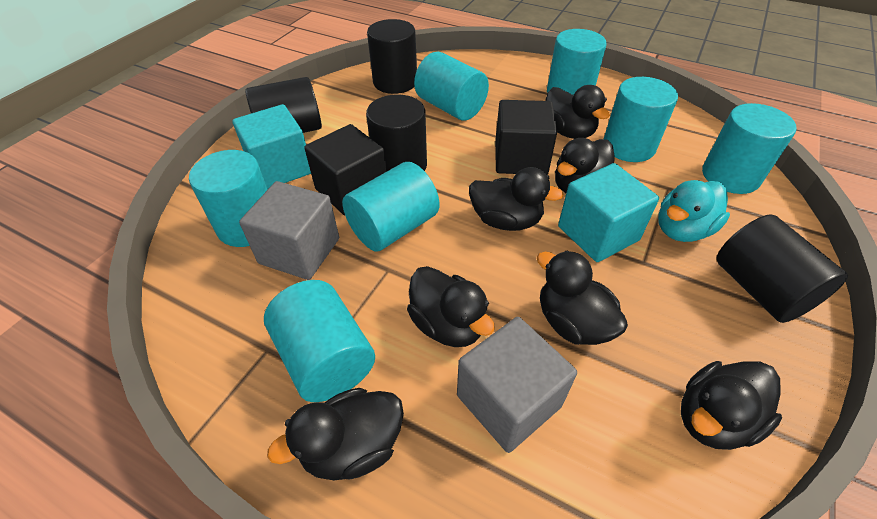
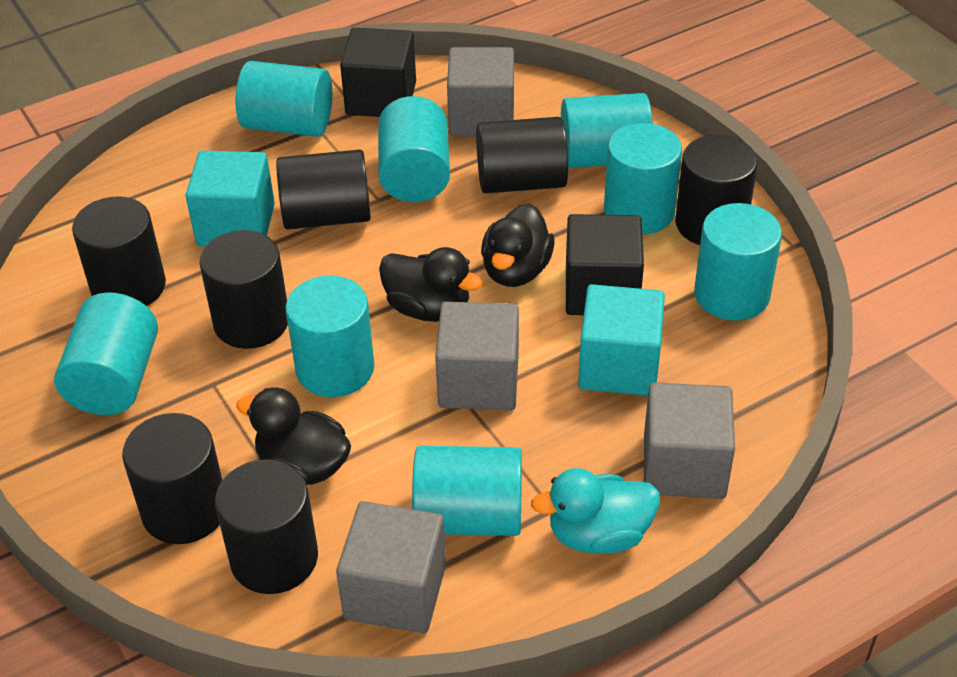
black cylinder: [245,77,322,133] [366,95,427,171] [367,19,417,94] [716,214,848,323] = 4 -> [72,196,166,306] [122,413,222,544] [199,230,288,349] [215,459,318,594] [276,149,371,230] [476,117,568,194] [675,135,758,245] = 7
black duck: [267,388,404,480] [407,266,495,347] [469,167,564,231] [537,251,628,345] [545,85,610,139] [555,138,615,193] [681,361,782,450] = 7 -> [236,388,351,485] [379,247,483,322] [481,203,555,287] = 3
grey cube: [239,181,339,280] [457,317,577,453] = 2 -> [336,501,446,633] [435,302,519,410] [447,47,514,136] [644,383,735,499] = 4
turquoise cylinder: [189,150,268,247] [264,280,375,402] [342,162,439,252] [414,52,489,120] [547,29,607,95] [604,77,678,162] [702,103,797,194] = 7 -> [54,292,158,415] [236,61,332,137] [285,275,374,397] [378,96,450,202] [412,446,522,536] [561,93,653,168] [604,123,682,234] [694,203,782,321] = 8

